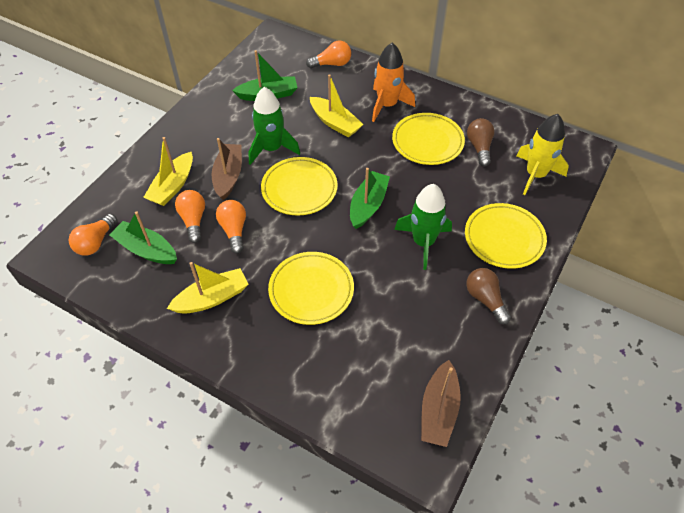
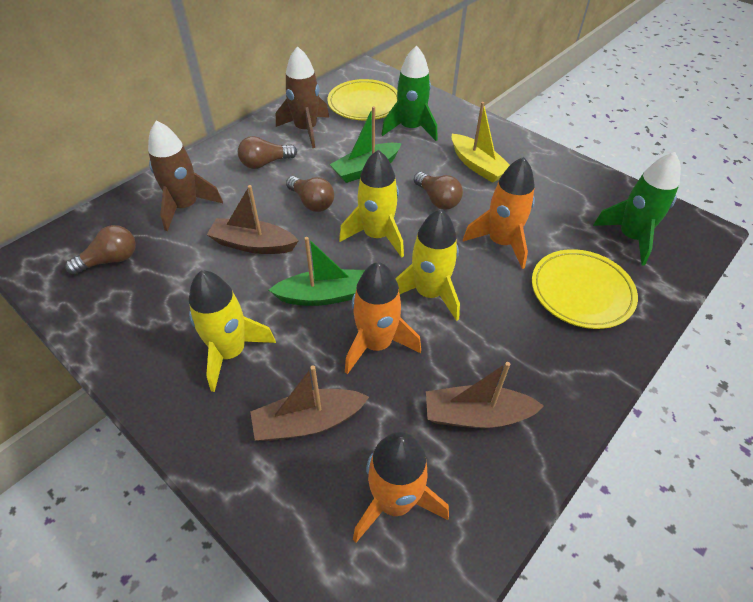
brown boat: [211,138,242,200] [421,360,461,447] = 2 -> [207,185,299,254] [250,365,369,441] [426,362,544,428] = 3
brown light bulb: [466,268,511,324] [467,118,495,166] = 2 -> [65,225,136,275] [238,136,297,169] [286,176,334,212] [414,172,463,210] = 4
brown rocket: none = 0 -> [148,120,223,231] [276,46,329,148] = 2
green boat: [109,211,177,264] [232,50,298,101] [350,168,390,229] = 3 -> [269,237,365,306] [330,106,402,183] = 2
orange light bulb: [69,214,117,256] [175,190,205,243] [216,200,246,254] [306,41,351,68] = 4 -> none = 0
orange rocket: [372,43,415,122] = 1 -> [345,262,421,374] [353,432,449,543] [463,157,535,269] = 3
yellow boat: [143,137,193,206] [167,262,249,314] [310,74,364,138] = 3 -> [452,102,510,183] = 1
yellow plate: [261,157,338,216] [268,252,354,325] [392,113,465,165] [465,203,547,269] = 4 -> [327,79,397,120] [532,249,638,329] = 2
yellow rocket: [516,114,569,195] = 1 -> [189,270,276,392] [339,150,404,258] [395,209,460,321] = 3

